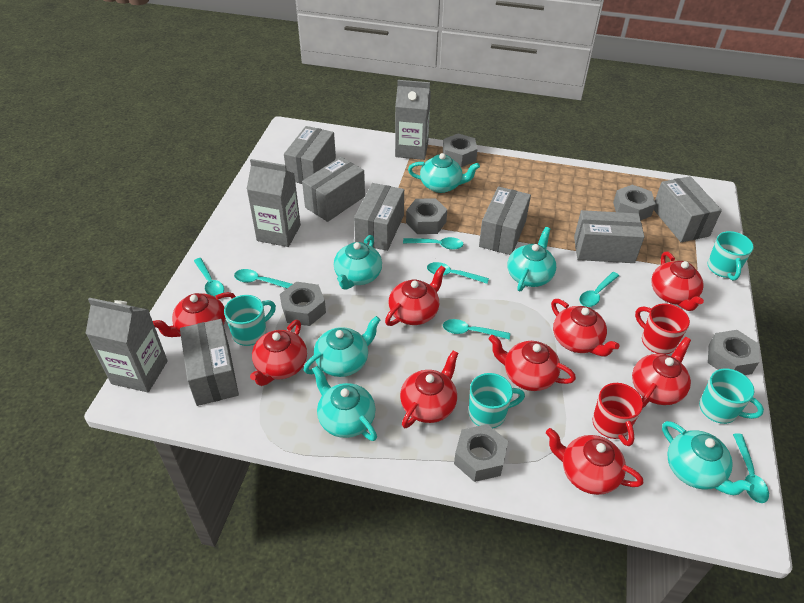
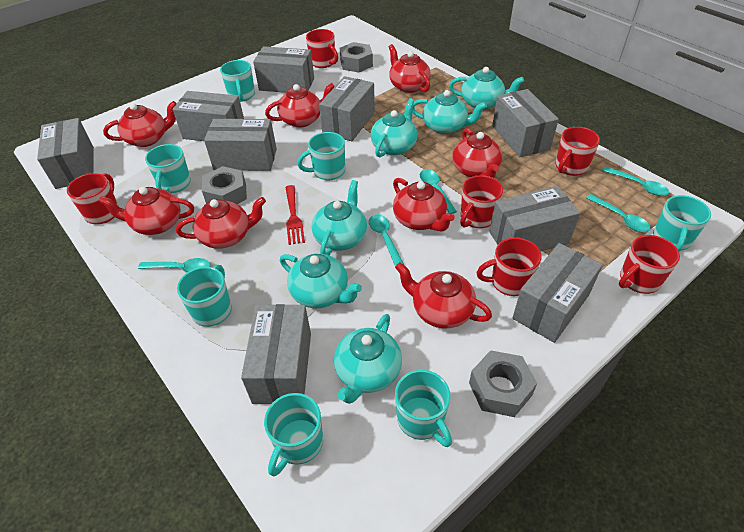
grey box: [180,319,239,406] [284,126,336,184] [302,157,365,222] [354,183,404,251] [479,187,531,255] [574,210,645,263] [654,176,722,242] = 7 -> [37,118,94,189] [173,91,244,141] [204,119,277,171] [241,304,311,404] [253,46,314,93] [319,76,375,141] [489,186,580,252] [492,89,559,157] [513,243,603,343] = 9
grey carton: [85,298,168,392] [247,159,301,247] [395,80,431,160] = 3 -> none = 0
grey nut: [280,282,326,326] [406,198,447,234] [443,133,478,167] [454,424,508,482] [613,185,656,220] [708,330,759,375] = 6 -> [202,166,247,204] [340,42,373,72] [469,350,537,417] = 3
red fork: none = 0 -> [285,185,305,245] = 1
red mug: [593,383,643,446] [635,303,690,354] = 2 -> [67,173,119,224] [306,29,338,68] [460,175,503,228] [476,237,542,296] [556,127,600,176] [619,235,680,294] = 6
red teapot: [153,292,236,337] [250,320,307,386] [385,266,446,326] [400,350,458,428] [489,335,576,391] [546,428,643,495] [551,299,619,357] [632,337,691,408] [651,252,704,311] = 9 -> [98,187,194,235] [103,101,177,147] [176,197,266,249] [265,83,335,128] [389,44,431,93] [393,178,455,232] [395,262,492,329] [452,128,502,178] = 8
turquoise mug: [224,295,276,346] [469,373,525,428] [699,368,764,424] [707,231,754,281] = 4 -> [145,144,191,193] [177,265,232,327] [220,60,255,102] [264,393,323,476] [297,132,345,180] [395,370,452,447] [653,195,711,251] = 7
turquoise spoon: [194,258,224,297] [234,269,292,288] [403,237,464,250] [427,262,489,284] [443,319,510,340] [579,272,619,307] [733,433,769,503] = 7 -> [138,258,211,273] [369,214,404,266] [420,169,457,214] [586,194,651,232] [602,166,669,196] = 5

